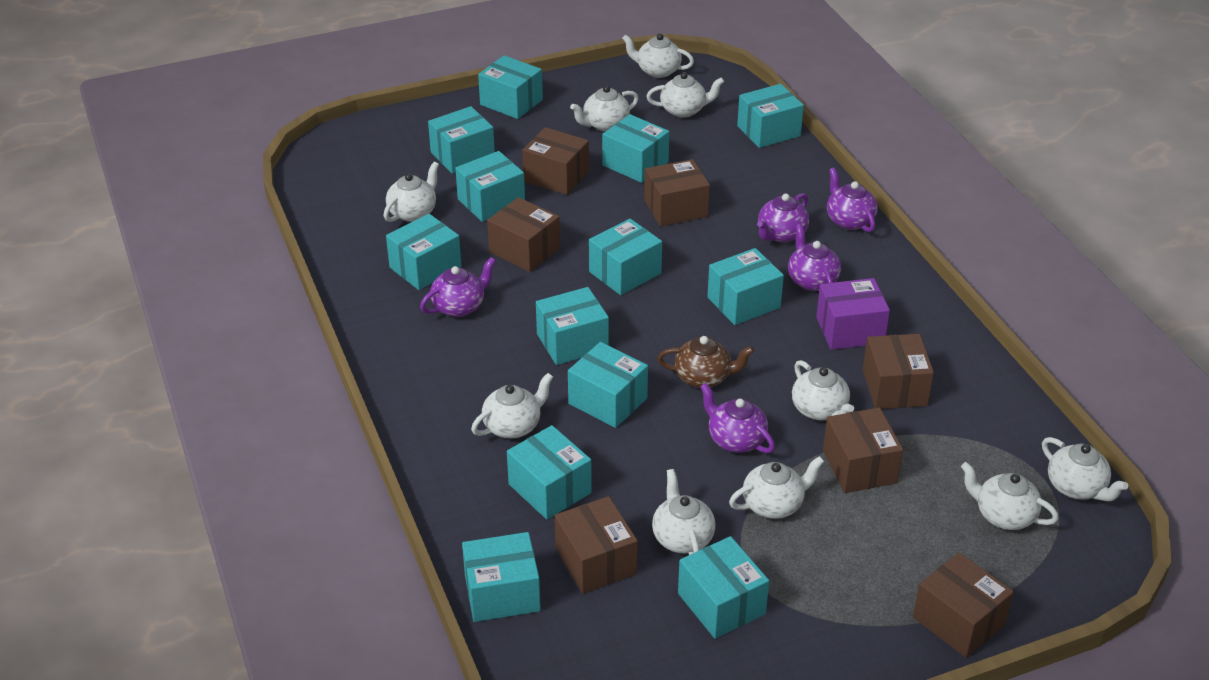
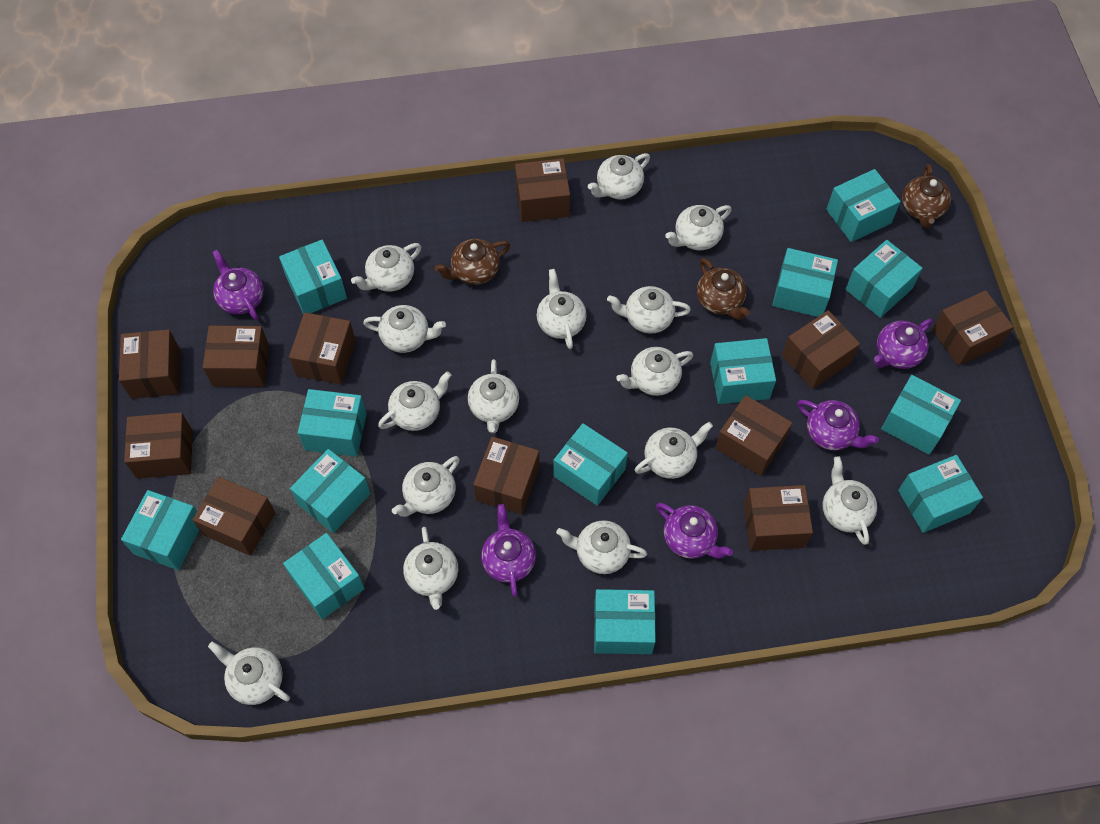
brown box: [487,197,560,272] [522,127,589,195] [555,496,638,594] [644,159,710,226] [823,407,903,493] [863,334,934,409] [913,552,1014,658] = 7 -> [119,329,180,399] [124,412,193,479] [192,477,275,556] [203,326,269,387] [289,312,356,385] [473,436,540,515] [515,158,570,222] [715,395,792,476] [744,485,813,551] [782,310,860,389] [932,290,1013,366] = 11
brown teapot: [657,336,754,388] = 1 -> [435,239,510,285] [697,258,750,320] [902,164,951,228] = 3
purple box: [816,278,890,350] = 1 -> none = 0
white teapot: [384,162,439,222] [471,373,553,439] [570,85,639,131] [622,34,694,78] [646,72,724,118] [652,469,715,555] [729,456,824,519] [792,360,854,420] [961,462,1059,530] [1042,437,1128,501] = 10 -> [208,642,290,705] [351,243,421,292] [363,305,446,353] [378,371,451,431] [392,456,460,517] [403,527,458,610] [468,359,519,433] [537,269,587,349] [556,520,647,574] [588,153,650,200] [607,286,691,334] [616,347,693,396] [635,422,713,479] [665,205,732,250] [822,456,877,545] = 15

